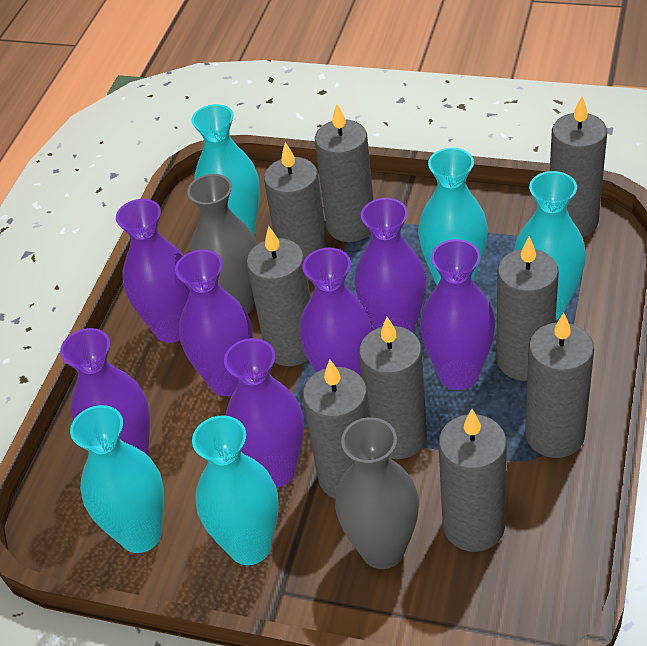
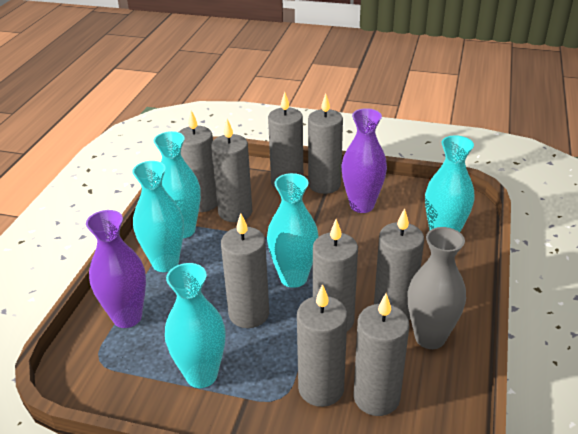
grey vase: [187,174,258,314] [335,417,419,569] = 2 -> [408,227,466,349] = 1
purple vase: [60,328,150,455] [116,199,190,343] [175,250,253,396] [224,338,304,487] [300,248,373,377] [354,198,426,333] [420,239,495,390] = 7 -> [86,210,146,328] [342,108,387,213] = 2

